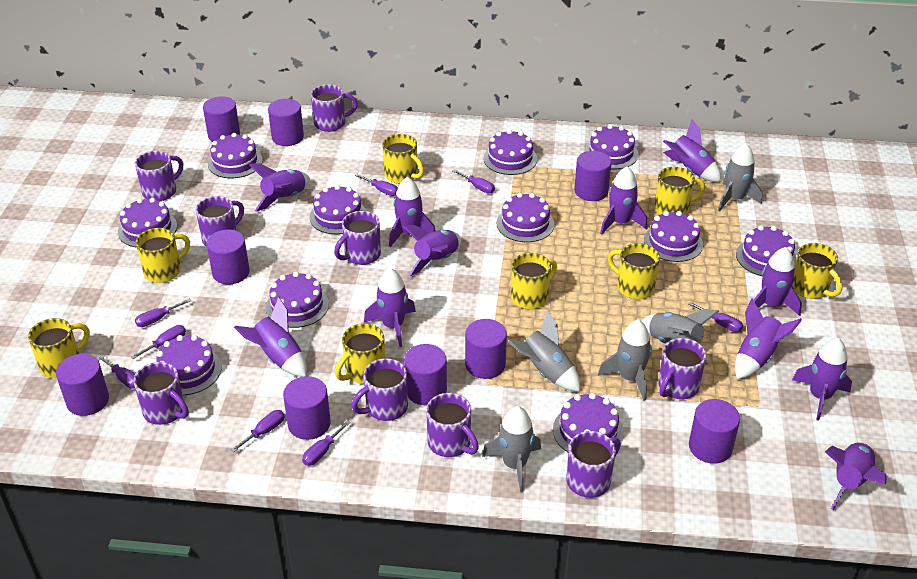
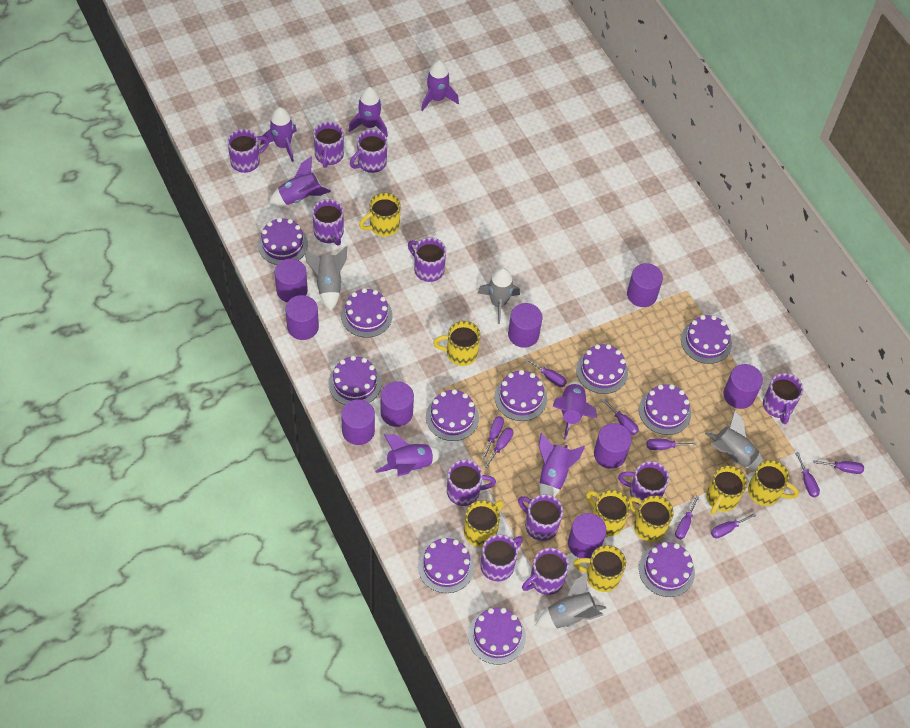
grey rocket: [482,406,541,493] [508,310,580,392] [598,320,652,401] [642,309,719,365] [718,143,763,211] = 5 -> [304,246,347,311] [478,268,520,324] [535,572,606,629] [705,411,763,471] = 4
purple mug: [133,362,189,425] [135,151,183,201] [196,196,244,247] [311,84,358,132] [334,211,381,265] [351,358,408,421] [426,393,479,457] [566,431,621,498] [658,338,706,399] = 9 -> [227,129,269,173] [312,199,344,245] [313,122,344,168] [350,129,387,173] [408,237,446,282] [447,460,496,506] [480,534,523,581] [518,494,563,541] [522,548,569,595] [618,461,669,505] [763,373,803,424] = 11
purple rocket: [234,297,307,377] [249,164,310,212] [364,268,416,347] [389,177,436,247] [403,225,461,276] [600,166,647,235] [663,119,721,182] [735,299,802,379] [754,247,802,316] [792,338,852,420] [825,443,887,510] = 11 -> [260,107,297,162] [269,156,331,206] [348,87,388,137] [375,434,442,476] [421,60,459,111] [539,433,585,497] [553,381,597,440] = 7
purple screwdriver: [97,355,135,389] [131,325,186,359] [135,298,192,327] [231,410,285,452] [302,420,351,466] [355,174,398,196] [453,169,495,193] [688,302,743,332] = 8 -> [482,416,504,459] [484,427,513,468] [524,357,567,387] [601,398,639,435] [647,439,697,450] [675,496,699,539] [711,513,756,538] [795,452,820,497] [814,460,864,474] = 9

